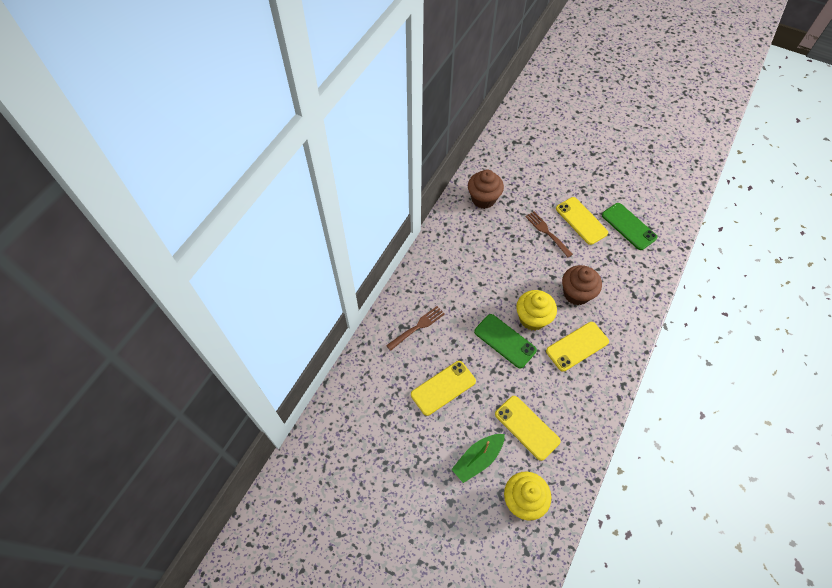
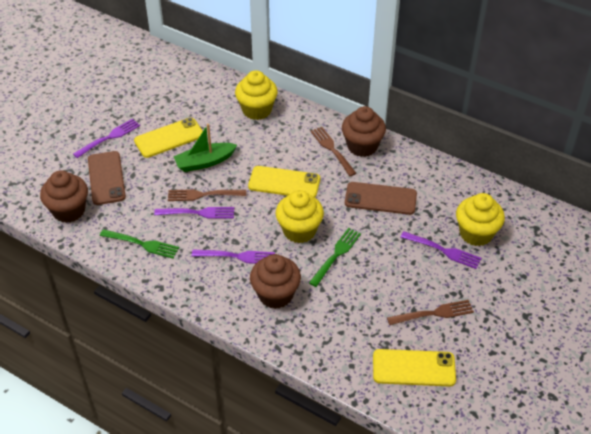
brown cupcake: [468,170,504,209] [562,265,602,305] = 2 -> [40,170,88,223] [250,254,301,309] [342,106,386,157] = 3
brown fork: [386,306,445,351] [525,211,573,257] = 2 -> [168,189,246,201] [310,127,357,176] [387,300,474,325] = 3
brown phone: none = 0 -> [88,151,126,205] [345,182,417,215] = 2
green fork: none = 0 -> [100,229,179,258] [309,228,361,287] = 2
green phone: [474,314,537,369] [602,203,657,250] = 2 -> none = 0
purple fork: none = 0 -> [73,118,140,158] [154,207,234,219] [192,249,275,264] [401,231,481,269] = 4
yellow cupcake: [504,472,551,521] [516,290,557,331] = 2 -> [235,70,278,120] [276,190,324,243] [456,193,505,246] = 3
yellow phone: [411,361,476,416] [495,396,561,461] [546,322,609,372] [556,197,608,245] = 4 -> [134,117,203,158] [248,166,320,198] [373,349,456,387] = 3

